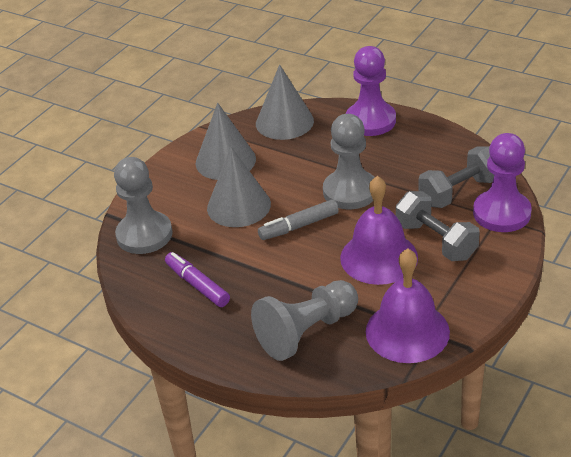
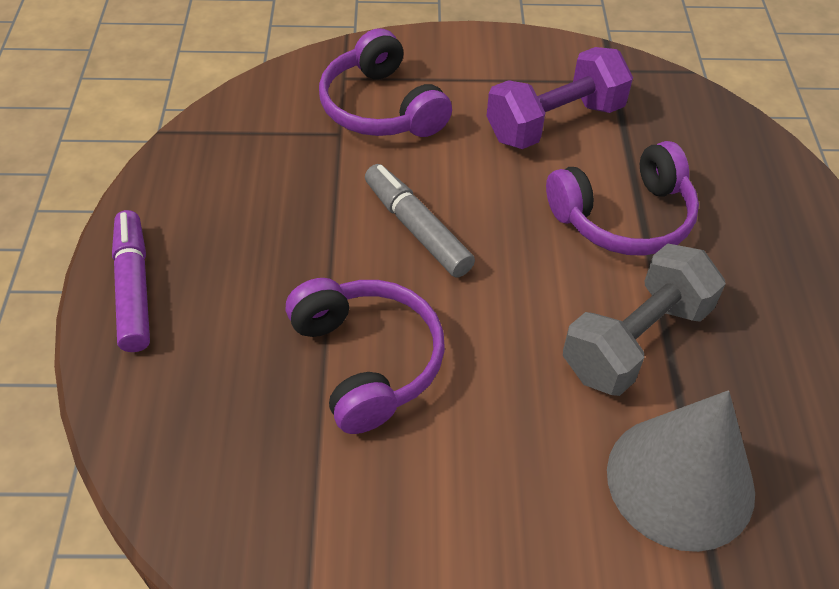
grey cone: [196,103,256,180] [207,147,271,227] [256,64,314,140] = 3 -> [607,390,755,552] = 1
grey dumbbell: [396,191,480,261] [418,146,494,208] = 2 -> [563,243,726,396] = 1
grey pawn: [114,157,172,254] [251,280,358,361] [323,114,375,209] = 3 -> none = 0
purple bell: [340,176,418,285] [366,249,450,363] = 2 -> none = 0
purple dumbbell: none = 0 -> [487,47,633,149] = 1
purple headphones: none = 0 -> [285,278,445,434] [319,28,452,137] [546,141,699,256] = 3
purple pawn: [346,46,396,136] [473,133,532,232] = 2 -> none = 0

